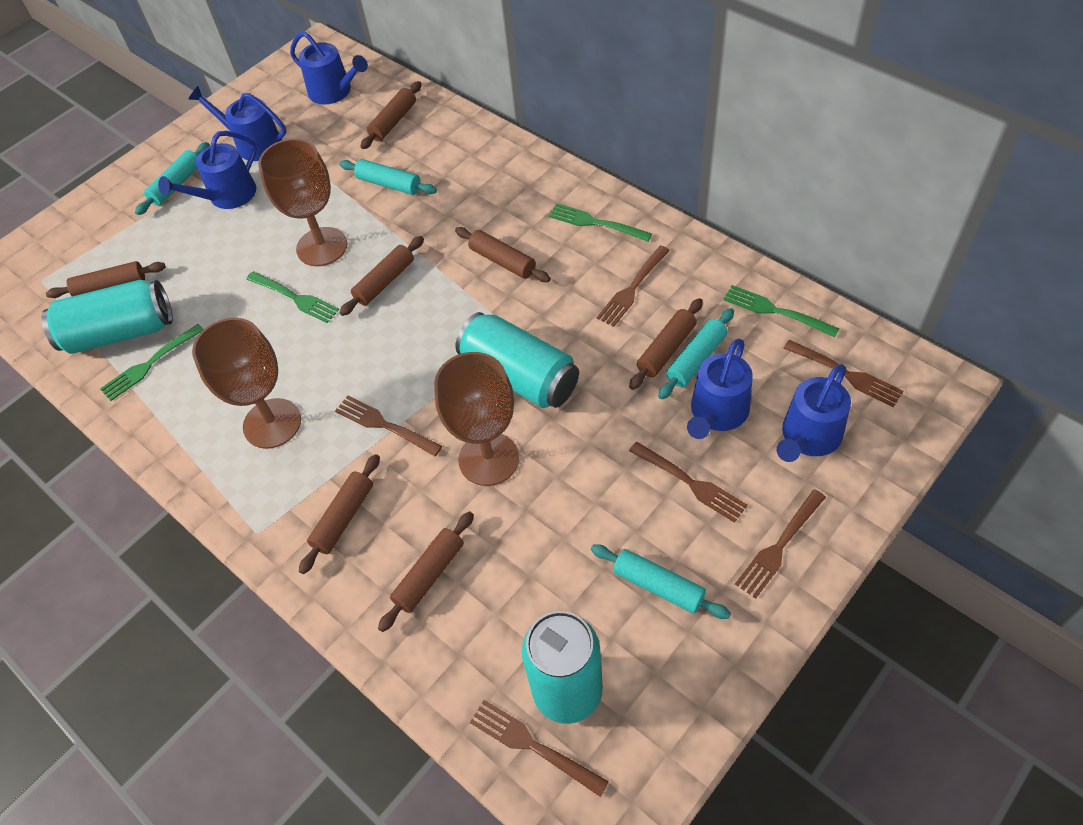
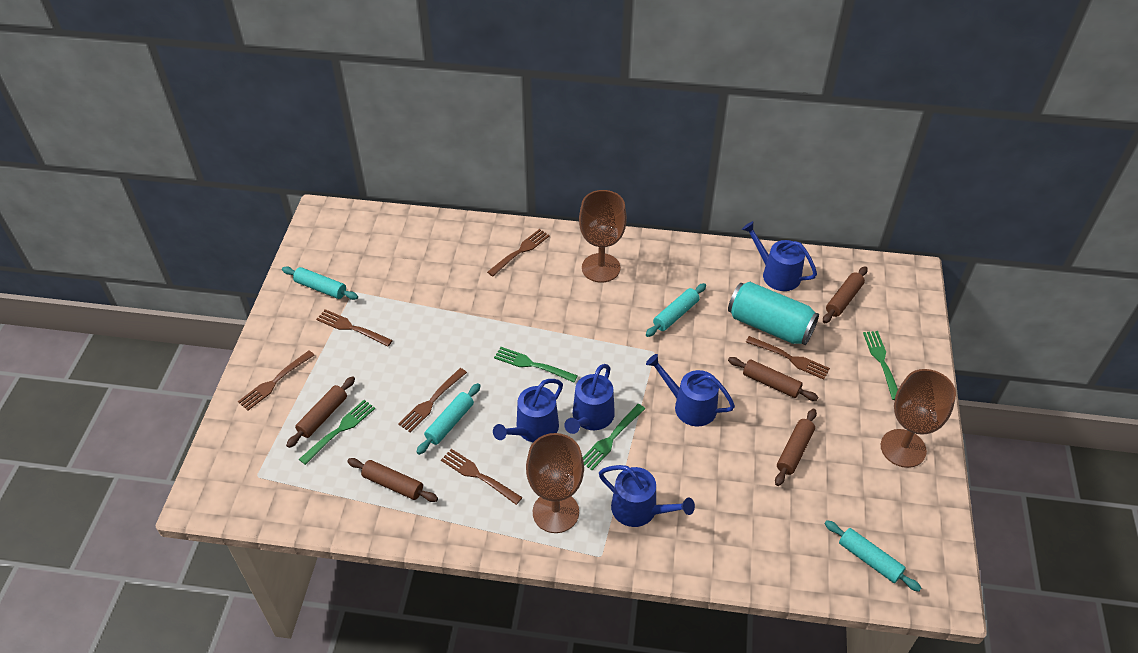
brown rolling pin: [46,261,166,298] [299,454,380,574] [339,236,424,316] [360,81,421,149] [378,511,474,632] [455,227,550,282] [629,298,703,390] = 7 -> [286,376,355,448] [347,458,438,502] [728,357,819,401] [775,409,817,486] [823,266,867,323] = 5
turquoise can: [41,280,173,354] [456,312,579,408] [522,611,603,724] = 3 -> [728,282,819,345] = 1

